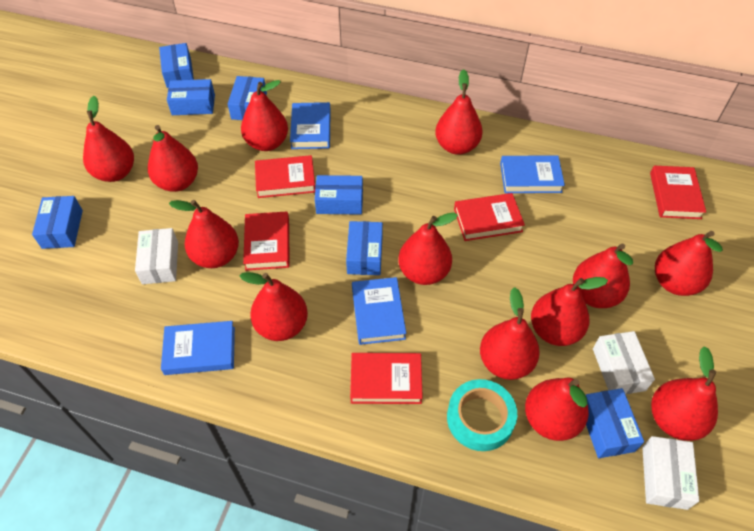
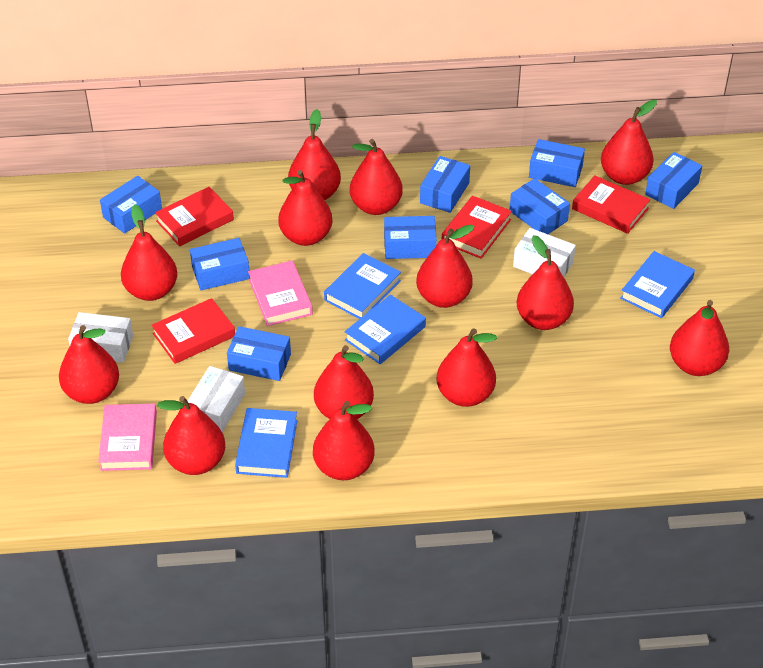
blue box: [32,196,83,249] [159,43,194,88] [167,79,215,115] [228,76,267,120] [315,175,363,215] [346,221,383,275] [585,388,644,458] = 7 -> [100,176,162,234] [190,238,250,290] [227,326,291,381] [384,216,437,259] [420,156,470,213] [510,178,570,234] [529,139,585,187] [645,152,702,209] = 8
pink book: none = 0 -> [98,403,157,471] [248,261,313,326] = 2
red book: [243,211,290,270] [255,155,315,198] [350,353,423,404] [454,193,525,241] [650,166,706,219] = 5 -> [151,298,235,364] [155,187,234,246] [442,196,512,259] [572,175,650,234] = 4
turquoise tape: [447,379,517,451] = 1 -> none = 0

